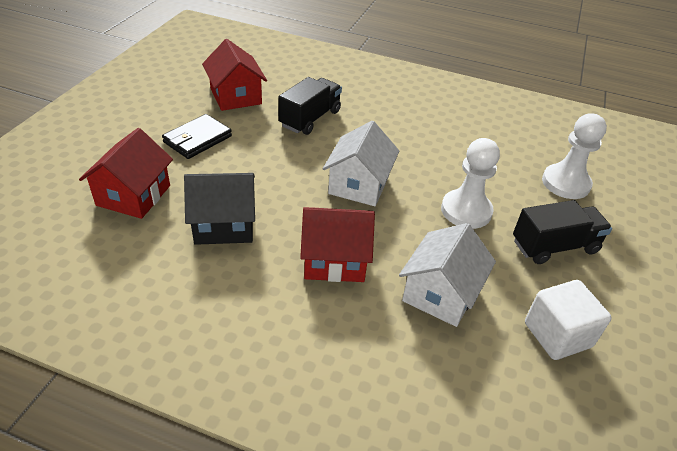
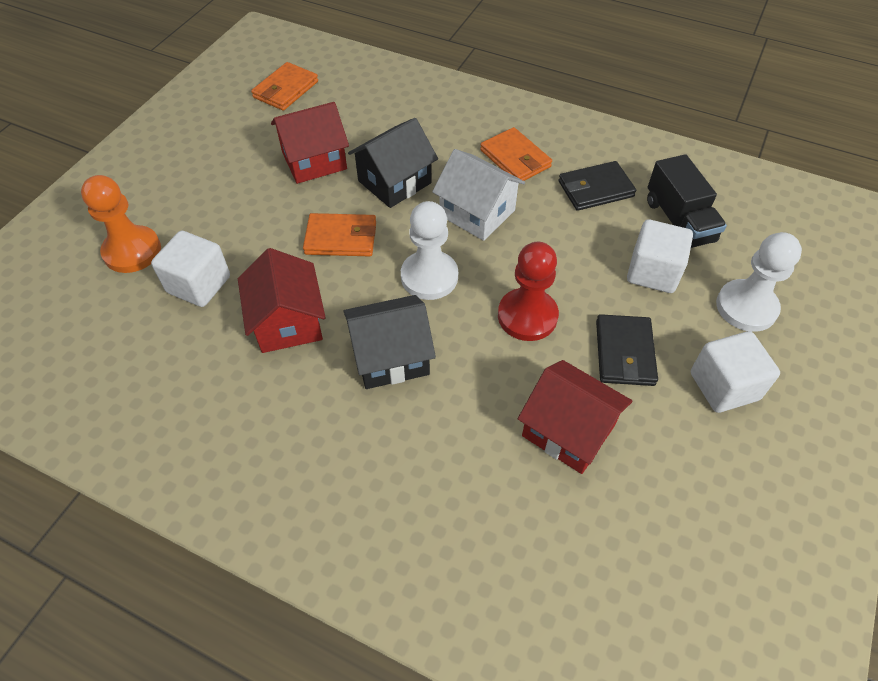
black house: [184,173,255,245] = 1 -> [343,295,436,389] [348,118,438,208] = 2
black truck: [278,77,342,135] [513,200,612,264] = 2 -> [647,154,727,248] = 1
black wallet: [162,114,232,159] = 1 -> [559,161,636,211] [596,314,658,386] = 2
orange pawn: none = 0 -> [81,175,161,273] = 1
orange wallet: none = 0 -> [251,62,318,111] [303,213,376,256] [480,127,552,181] = 3
red pawn: none = 0 -> [498,242,559,341] = 1
white cube: [525,280,612,360] = 1 -> [151,231,230,307] [627,219,693,293] [691,331,780,413] = 3
white house: [323,121,399,206] [399,223,496,327] = 2 -> [432,149,525,241] = 1

